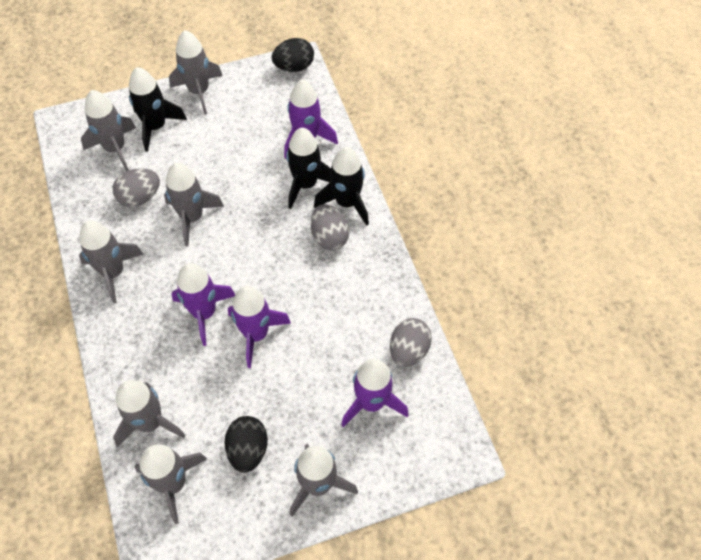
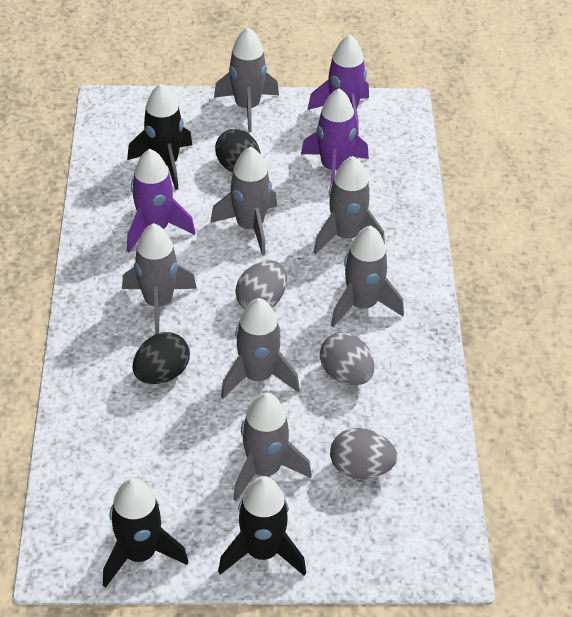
purple rocket: [171,263,235,346] [228,286,291,368] [284,80,338,158] [341,359,409,427] = 4 -> [127,149,195,253] [301,88,369,184] [307,35,369,135] = 3

